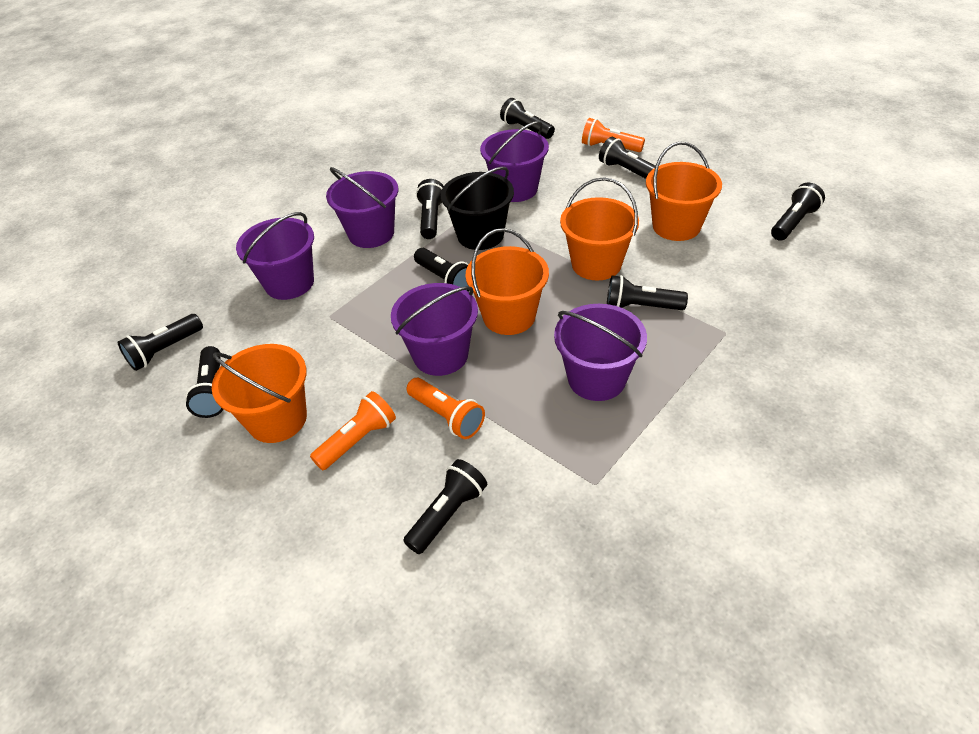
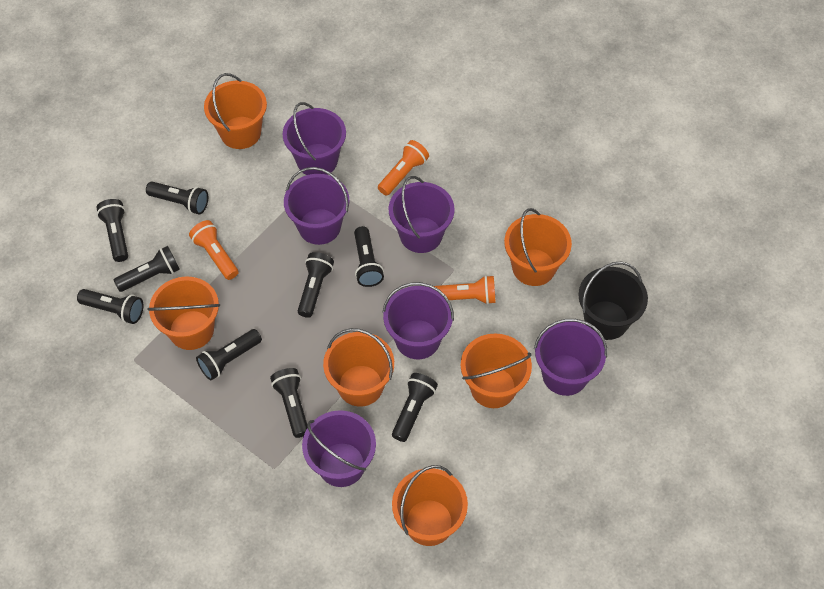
orange bucket: [212,344,307,443] [465,228,549,335] [560,177,639,280] [646,142,722,241] = 4 -> [148,277,220,350] [204,73,267,149] [323,328,394,407] [392,465,468,546] [461,334,532,408] [504,208,572,286] = 6
purple bucket: [236,212,314,300] [326,167,398,248] [391,283,478,376] [480,121,549,202] [554,304,647,401] = 5 -> [282,102,346,175] [284,167,350,245] [302,410,376,487] [382,282,454,359] [389,176,455,253] [534,319,607,396] = 6

